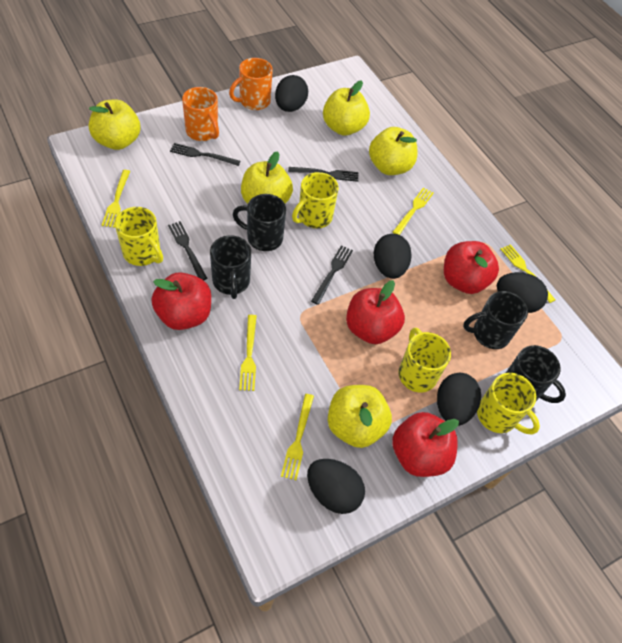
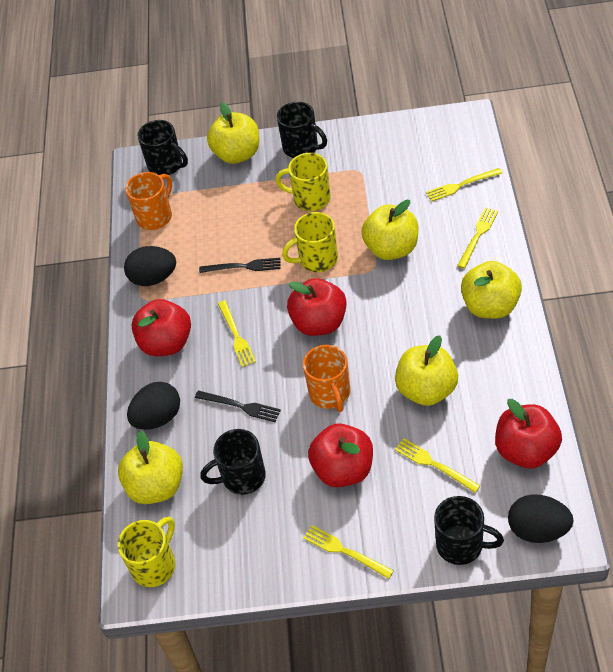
black egg: [275,75,308,112] [307,459,365,514] [374,234,412,279] [437,373,481,426] [497,272,548,313] = 5 -> [124,246,176,286] [127,382,180,430] [508,494,574,543] = 3
black fork: [168,221,207,280] [170,143,240,166] [288,167,358,182] [311,245,353,305] = 4 -> [195,391,281,422] [199,258,281,273] = 2
yellow mug: [115,207,163,266] [292,172,339,228] [398,328,451,393] [477,373,540,435] = 4 -> [117,517,175,587] [275,153,331,211] [282,212,338,272] = 3

